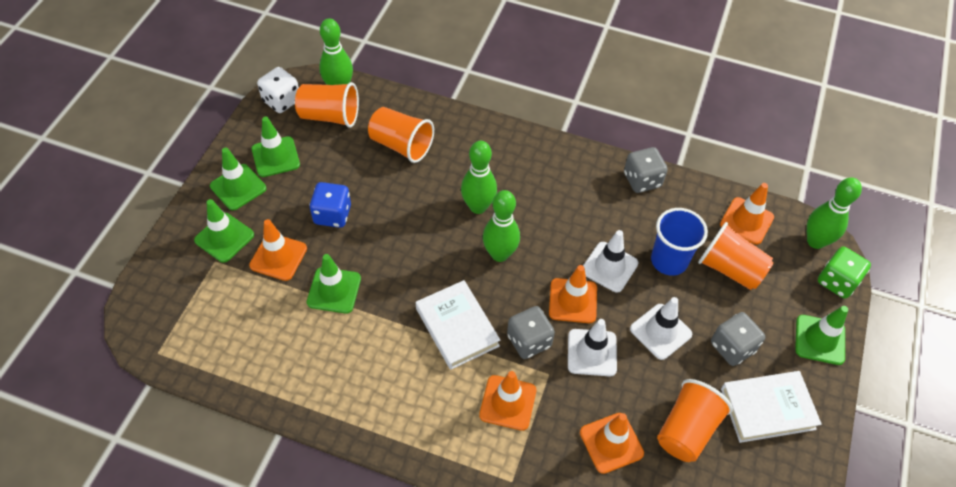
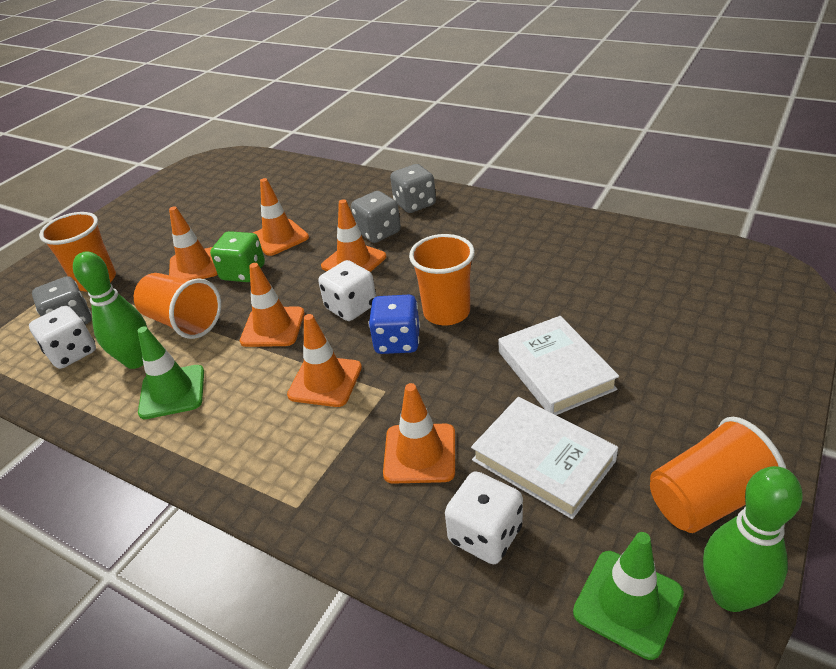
blue cup: [651,208,708,276] = 1 -> none = 0
green bowling pin: [319,18,353,85] [461,141,497,214] [483,190,520,262] [807,177,862,249] = 4 -> [73,251,147,369] [703,466,803,612] = 2
green traffic cone: [194,199,254,263] [210,147,266,211] [252,117,300,177] [307,254,361,314] [795,306,848,365] = 5 -> [138,327,204,419] [573,532,684,660] = 2
orange traffic cone: [249,219,307,281] [479,371,536,431] [549,265,597,323] [580,413,644,474] [720,183,774,245] = 5 -> [169,206,218,280] [240,263,304,347] [253,178,309,256] [287,314,362,407] [321,199,386,272] [383,383,455,484] = 6
white dice: [257,67,299,113] = 1 -> [29,306,96,369] [318,260,376,321] [445,471,523,564] = 3
white traffic cone: [568,319,617,377] [583,230,639,293] [630,297,692,360] = 3 -> none = 0

